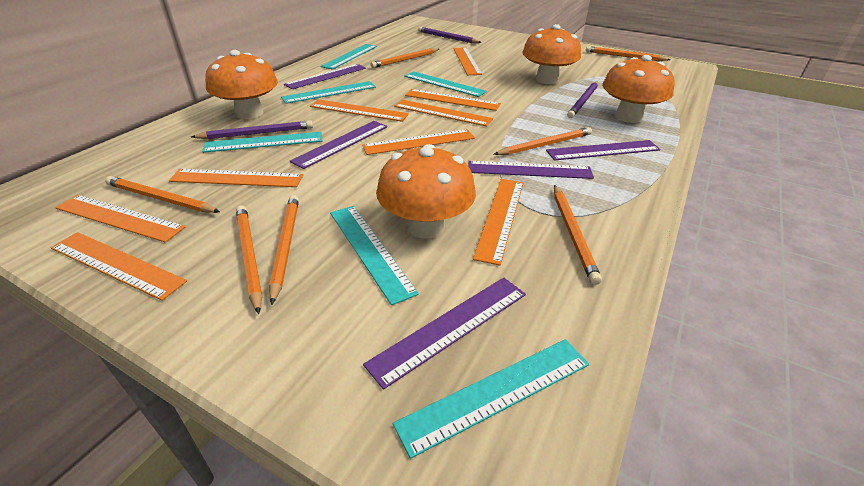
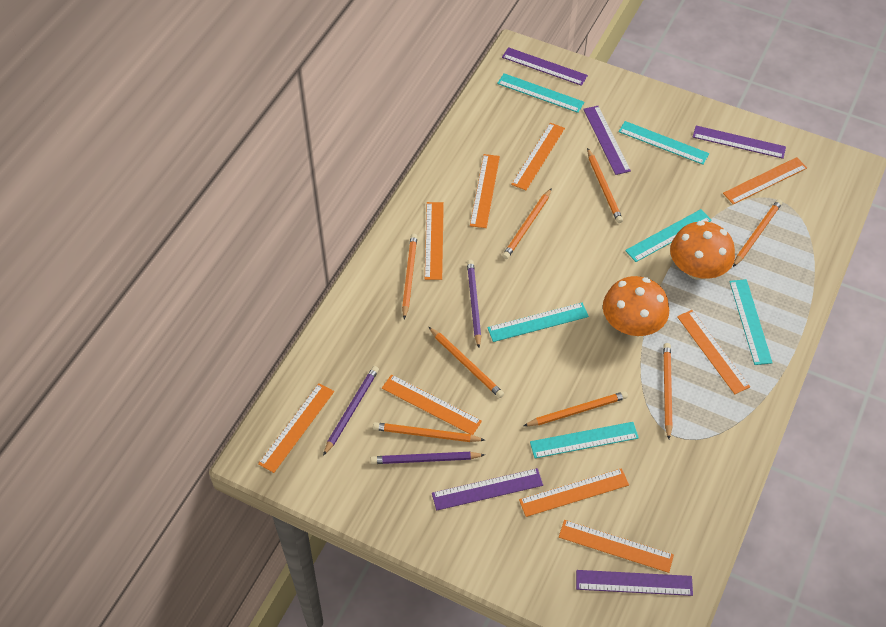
orange mushroom: [205,50,278,119] [376,144,476,239] [522,24,581,84] [602,55,674,123] = 4 -> [603,276,669,336] [670,221,735,280] = 2
orange pencil: [105,176,220,213] [236,205,262,314] [269,195,299,305] [371,48,439,68] [493,127,592,155] [554,185,602,285] [586,46,670,61] = 7 -> [373,422,484,442] [402,234,417,319] [429,327,504,398] [502,188,552,259] [523,391,628,426] [587,148,623,223] [663,343,672,439] [733,199,782,267] = 8

